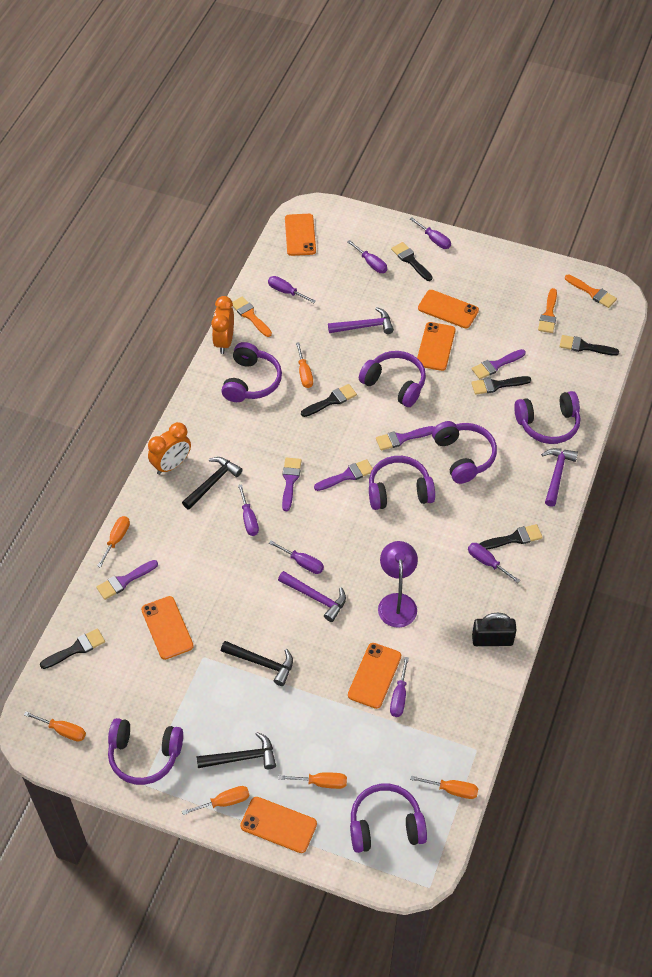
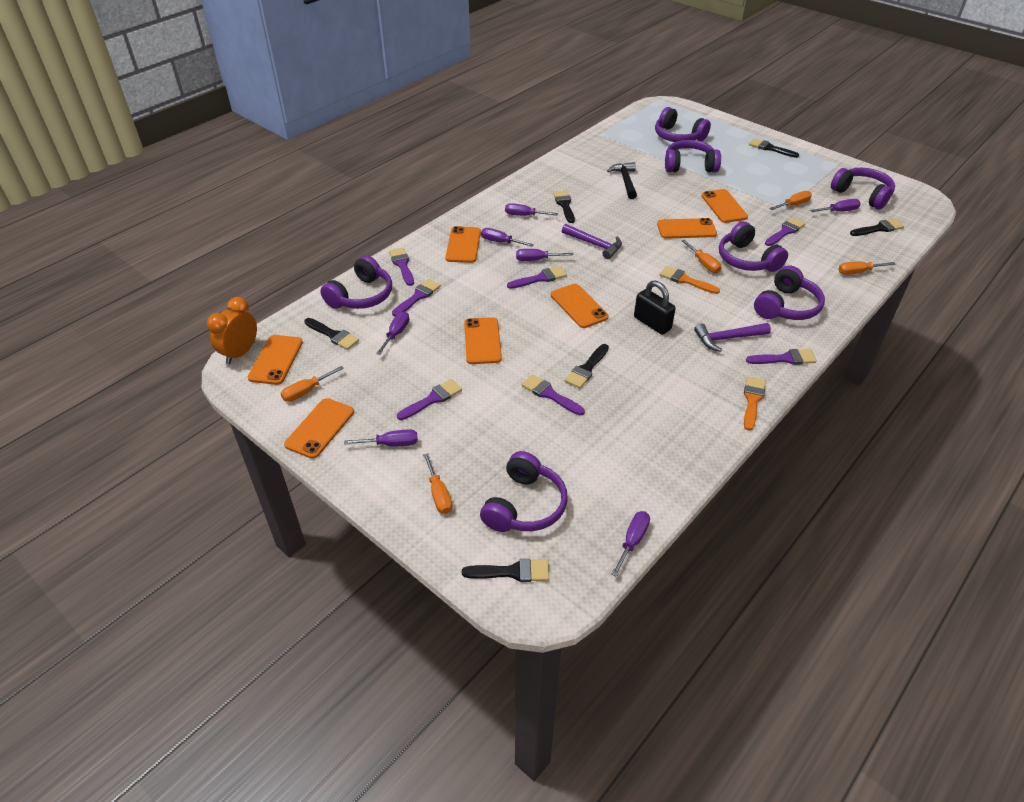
black hammer: [182,457,243,510] [196,732,276,769] [221,641,293,686] = 3 -> [607,162,637,199] = 1
orange brush: [232,297,272,337] [538,288,557,333] [565,274,617,308] = 3 -> [660,266,720,294] [744,376,766,431] = 2
orange clock: [148,422,191,475] [211,296,234,354] = 2 -> [207,297,257,364] = 1
orange phone: [141,596,194,660] [240,797,317,853] [285,214,316,256] [348,643,401,709] [417,322,456,371] [418,290,479,329] = 6 -> [248,335,303,385] [284,398,354,459] [445,226,481,263] [464,317,502,364] [551,283,609,328] [657,218,717,239] [701,189,748,223] = 7
orange screwdriver: [24,711,86,742] [97,516,130,568] [182,786,249,815] [279,772,347,789] [296,342,313,388] [410,775,478,799] = 6 -> [281,366,344,402] [423,453,452,514] [682,240,721,273] [769,191,812,210] [839,261,896,275] = 5
purple brush: [96,560,158,600] [282,458,302,511] [314,459,373,491] [376,426,434,450] [472,349,526,379] = 5 -> [389,248,414,286] [392,279,441,317] [397,379,462,420] [507,266,567,289] [521,374,585,415] [746,349,817,365] [765,218,805,246] = 7
purple hammer: [278,571,346,622] [328,307,394,334] [541,448,578,507] = 3 -> [562,224,622,259] [694,323,771,352] = 2
purple lamp: [378,541,418,628] = 1 -> none = 0

